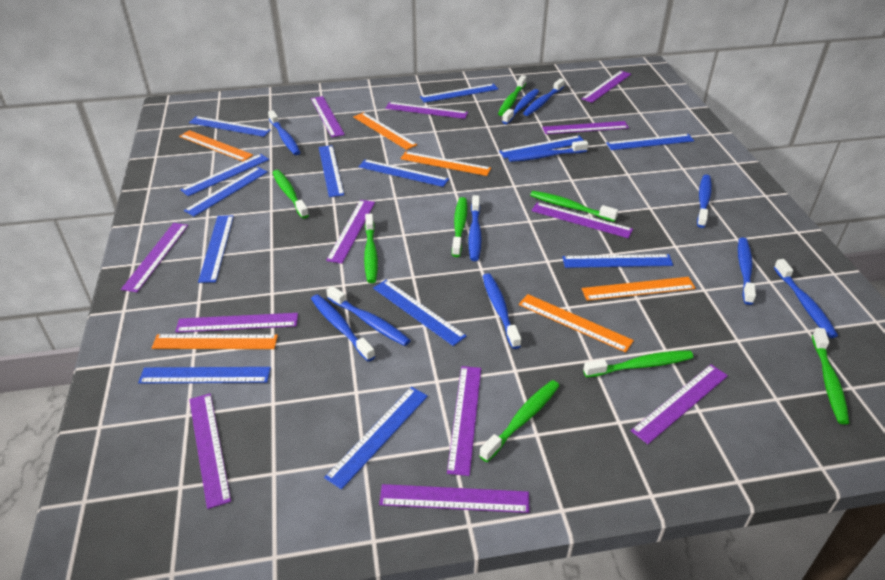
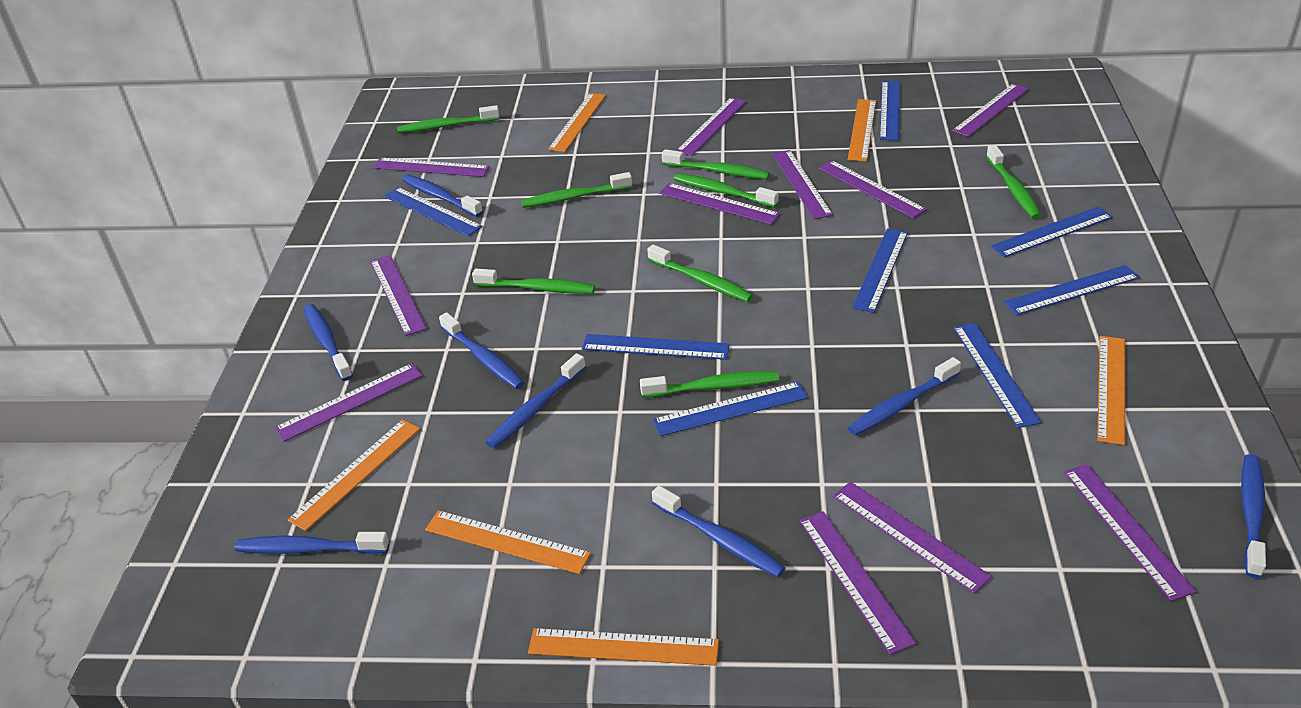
blue ruler: [138,367,271,383] [180,154,269,196] [184,167,268,216] [189,116,271,137] [198,215,234,283] [319,145,344,197] [324,387,428,490] [358,159,449,187] [373,280,467,346] [420,84,498,103] [499,136,584,158] [562,254,673,268] [606,134,694,150] = 13 -> [384,187,483,236] [582,334,730,360] [653,382,808,436] [852,228,908,313] [880,81,900,140] [953,323,1042,428] [991,206,1113,257] [1004,265,1140,315] = 8
blue toothbrush: [268,111,301,155] [311,294,375,362] [326,286,411,346] [468,195,482,261] [483,273,521,349] [502,89,539,124] [508,140,588,162] [523,78,565,116] [697,175,712,228] [738,238,756,305] [774,259,838,338] = 11 -> [234,532,389,554] [304,304,353,381] [402,175,483,217] [439,312,525,389] [486,353,586,448] [652,485,785,577] [848,357,961,436] [1241,454,1266,578] = 8
purple ruler: [121,223,188,292] [175,313,298,333] [189,393,231,509] [311,96,345,137] [326,200,375,264] [379,484,530,513] [385,102,468,119] [447,366,481,476] [531,202,633,238] [542,121,629,134] [581,71,631,103] [631,364,728,444] = 12 -> [274,363,422,442] [370,255,427,336] [373,158,490,177] [659,183,780,225] [676,97,747,156] [772,150,833,219] [799,511,916,655] [818,160,927,218] [833,481,992,594] [952,84,1029,137] [1064,464,1197,601] = 11

